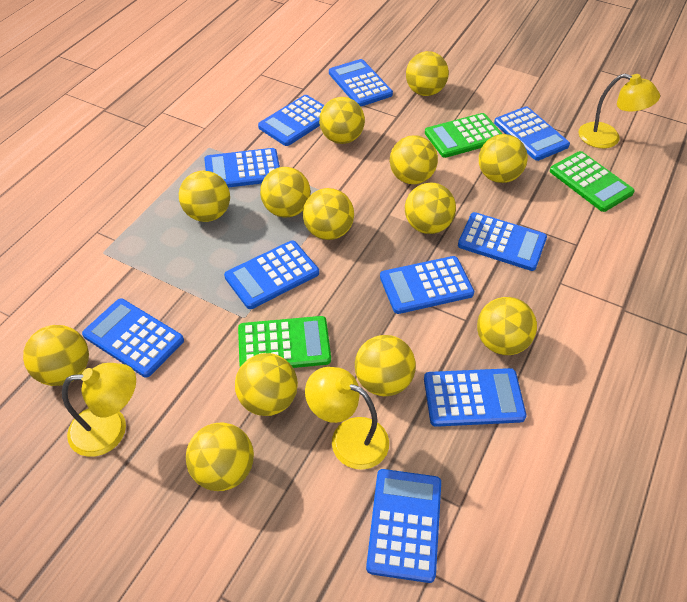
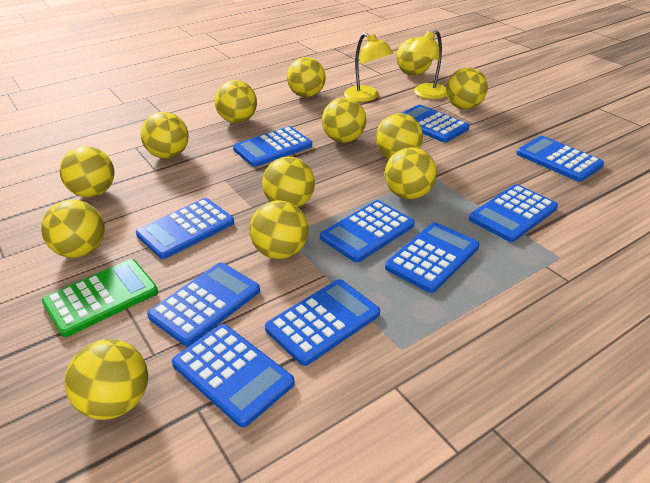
green calculator: [238,316,331,368] [425,113,502,158] [550,151,635,212] = 3 -> [42,259,158,337] = 1
yellow lamp: [62,363,136,457] [305,367,389,470] [578,74,660,148] = 3 -> [344,33,393,102] [407,30,447,99] = 2

